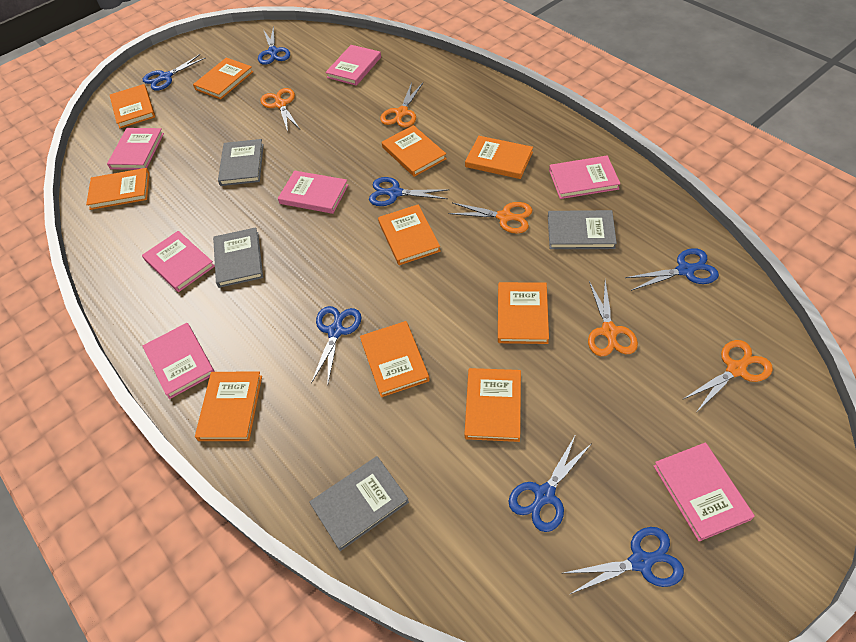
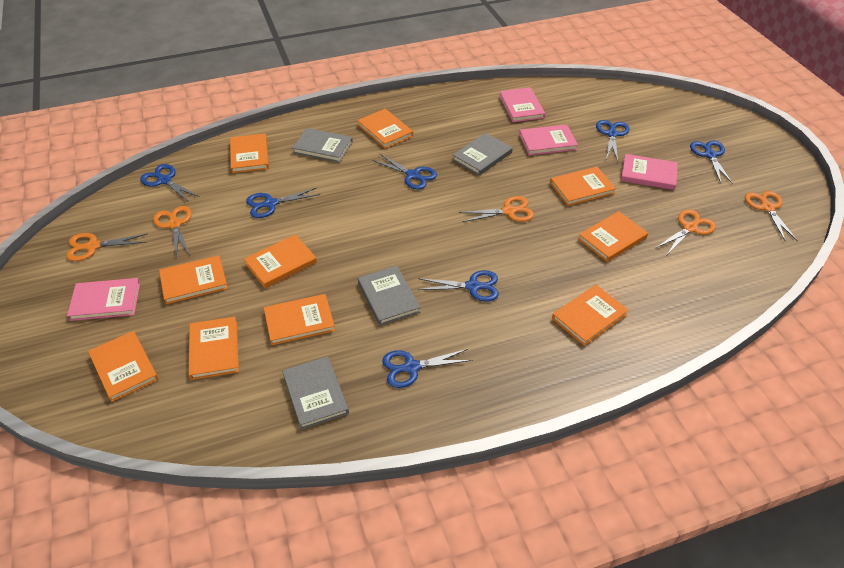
pink book: [107,128,164,170] [142,231,215,292] [143,323,215,399] [278,171,348,214] [325,45,381,86] [549,156,621,199] [653,442,755,542] = 7 -> [67,278,140,321] [499,87,545,122] [519,124,578,156] [621,154,678,190] = 4

